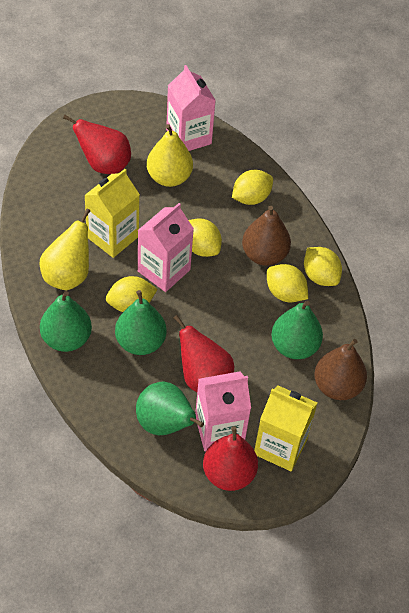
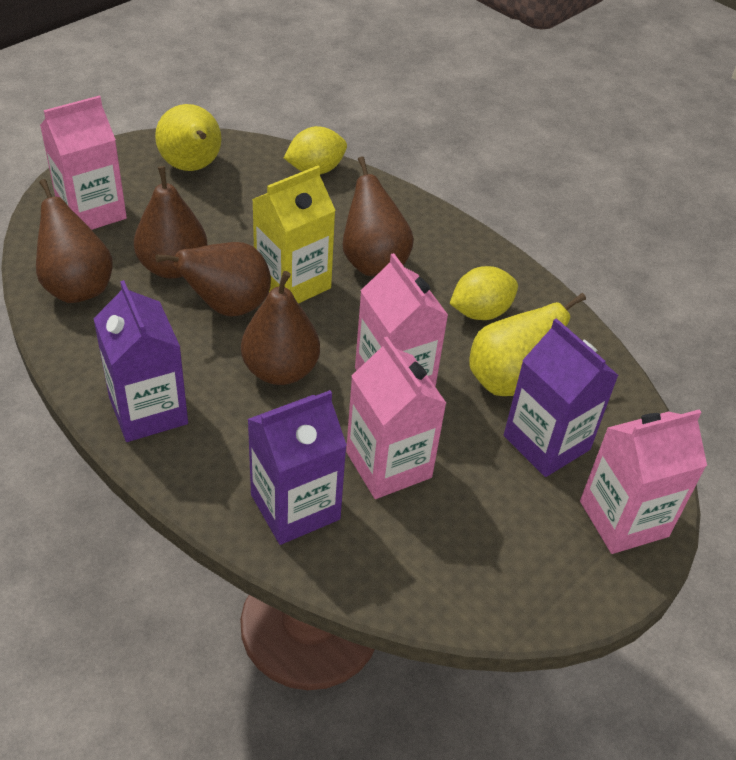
brown pear: [242,206,291,266] [314,339,367,400] = 2 -> [36,179,113,303] [134,166,207,279] [156,242,271,317] [241,271,320,385] [342,156,414,276] = 5
green pear: [40,291,92,352] [115,290,166,355] [136,382,204,435] [271,301,323,359] = 4 -> none = 0
pink carton: [138,203,194,292] [166,65,216,151] [195,371,251,451] = 3 -> [40,96,127,230] [346,337,446,499] [355,253,448,387] [580,409,707,554] = 4
purple carton: none = 0 -> [93,280,188,442] [247,390,347,545] [504,318,619,477] = 3
red pear: [63,115,131,174] [174,315,234,392] [203,426,258,491] = 3 -> none = 0
yellow carton: [84,169,140,258] [254,385,317,471] = 2 -> [252,166,336,304] = 1
yellow lemon: [106,276,158,312] [189,218,222,257] [232,170,273,205] [267,264,308,302] [304,247,342,286] = 5 -> [284,126,347,174] [450,266,518,320] = 2

